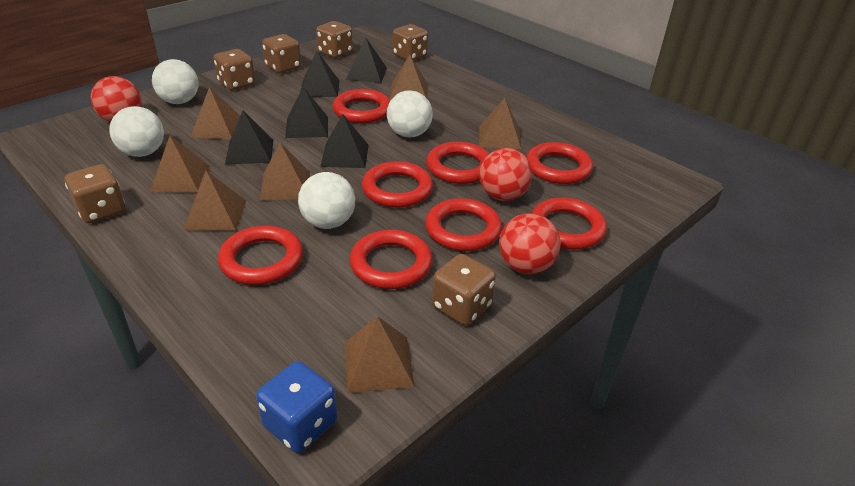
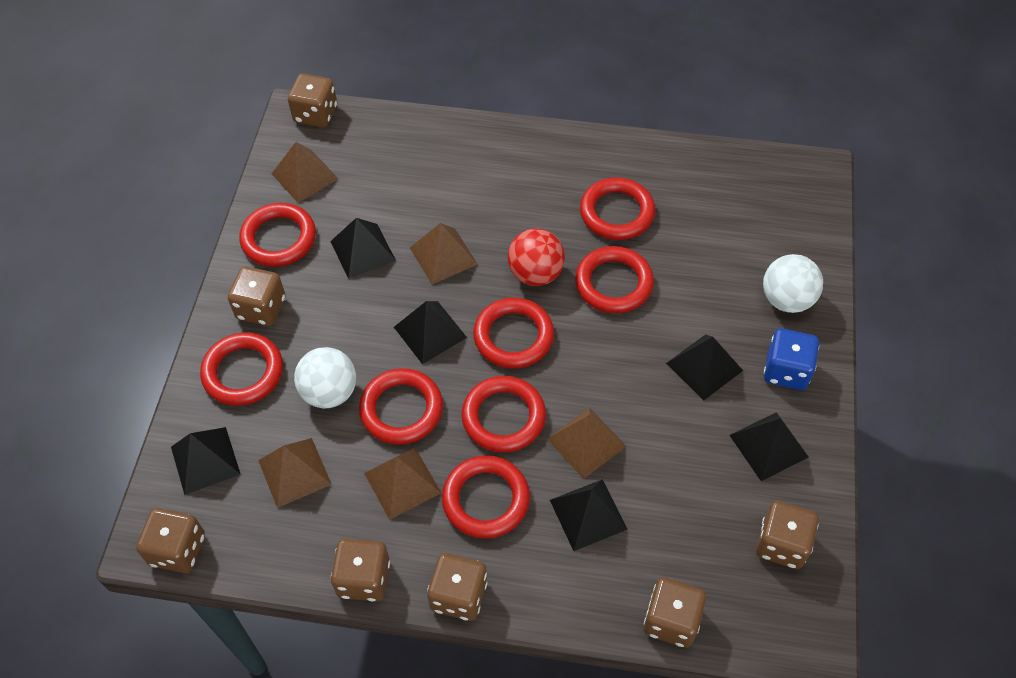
black pyramid: [225,110,273,165] [285,87,328,138] [300,51,340,97] [320,114,368,168] [346,38,387,83] = 5 -> [171,427,240,495] [330,218,396,279] [394,301,467,364] [550,479,628,551] [666,335,743,401] [729,412,809,481] = 6
brown dice: [65,164,125,223] [214,49,255,90] [262,34,301,73] [316,21,353,58] [393,24,428,60] [432,254,496,326] = 6 -> [136,508,205,573] [228,267,285,326] [288,74,337,128] [331,538,390,601] [427,553,487,621] [644,577,706,648] [756,501,819,569] = 7
brown pyramid: [150,136,210,193] [184,170,246,231] [190,87,240,139] [260,143,310,201] [345,316,415,393] [390,55,428,100] [479,98,521,150] = 7 -> [258,438,332,508] [271,142,338,203] [364,448,441,520] [410,223,478,284] [547,407,627,479] = 5
red ball: [91,76,142,122] [479,148,532,201] [499,213,561,274] = 3 -> [508,229,565,286] = 1
white ball: [109,106,164,157] [152,59,199,104] [298,172,355,229] [387,90,433,137] = 4 -> [294,347,356,409] [763,254,823,313] = 2

